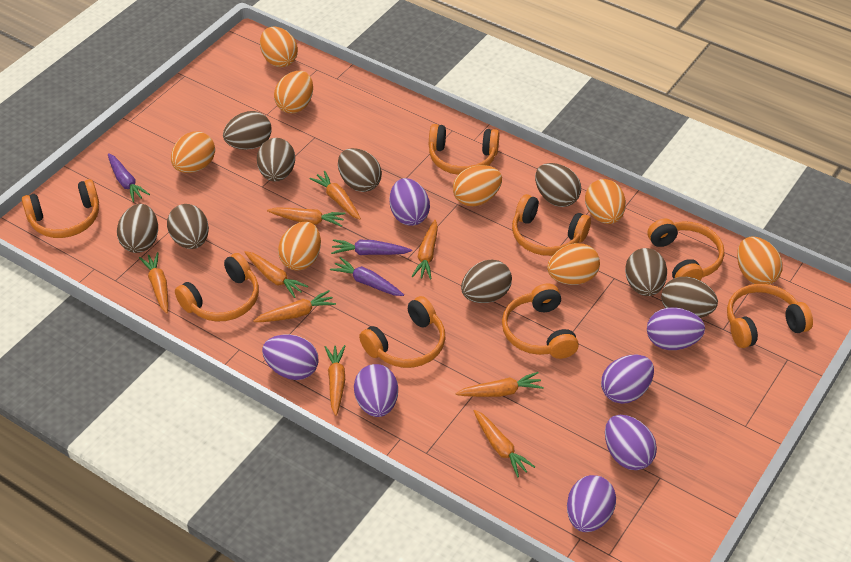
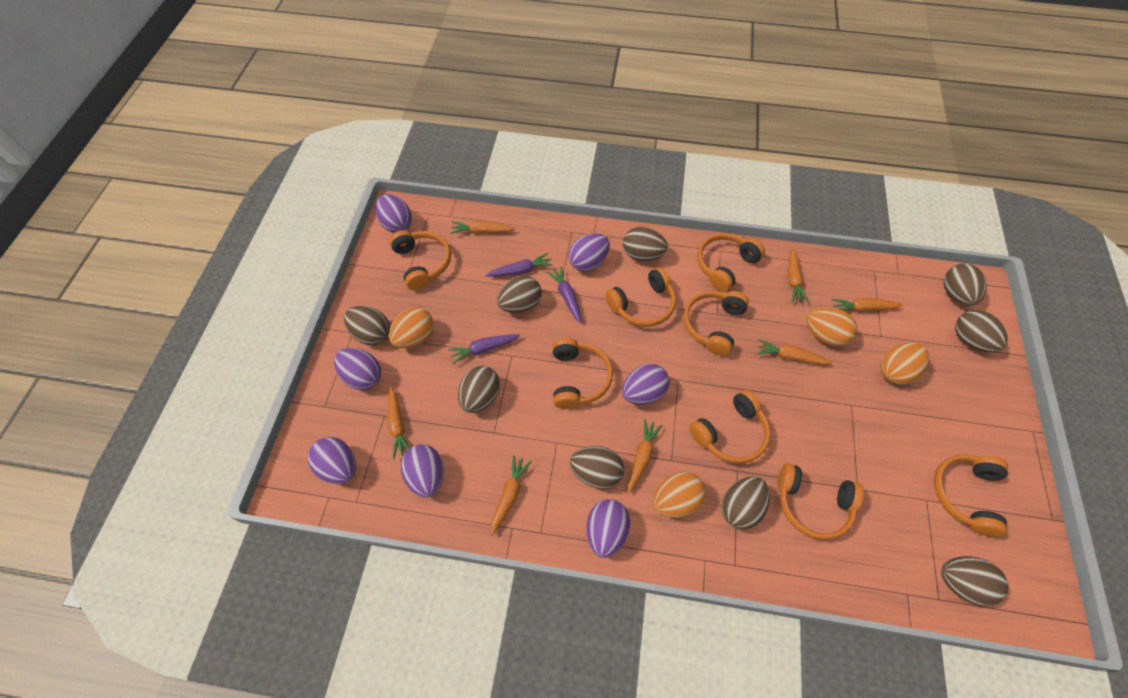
orange carrot: [139,252,168,313] [244,251,308,298] [253,290,336,322] [267,207,346,227] [310,171,361,220] [325,345,345,416] [412,220,438,279] [455,372,544,397] [473,410,535,477] = 9 -> [388,387,409,459] [450,221,516,234] [491,455,532,535] [627,419,663,494] [757,339,832,365] [788,247,809,303] [832,298,903,312] = 7
orange egg: [171,132,215,173] [260,27,298,67] [274,71,313,113] [278,221,321,271] [453,165,502,206] [547,243,600,285] [585,179,626,224] [737,237,783,285] = 8 -> [389,307,434,348] [653,472,706,518] [807,307,857,346] [880,343,929,385] = 4

